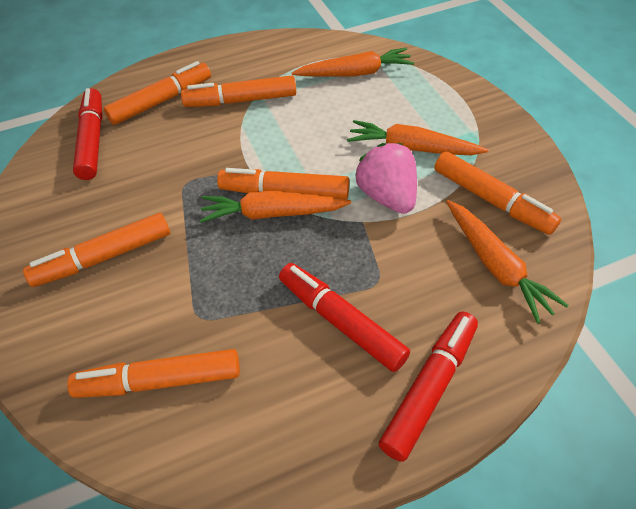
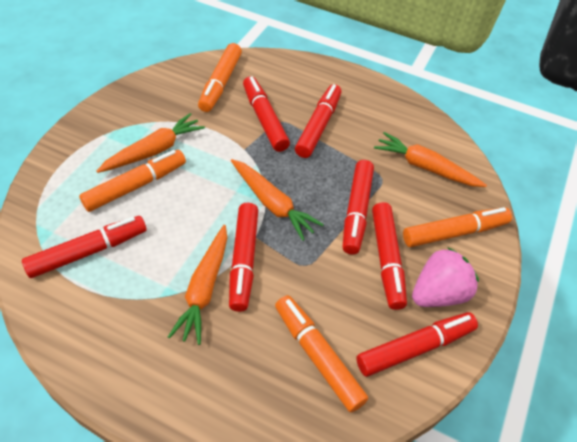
orange marker: [23,213,170,287] [67,349,240,398] [104,61,211,125] [181,75,296,107] [217,168,349,199] [434,151,561,235] = 6 -> [79,150,186,212] [198,43,242,112] [275,295,368,412] [403,207,512,247] = 4
red marker: [73,88,103,180] [279,263,410,372] [379,312,478,462] = 3 -> [22,216,147,278] [229,203,258,312] [243,76,290,152] [295,84,341,158] [343,160,374,255] [356,312,478,377] [372,202,407,310] = 7

